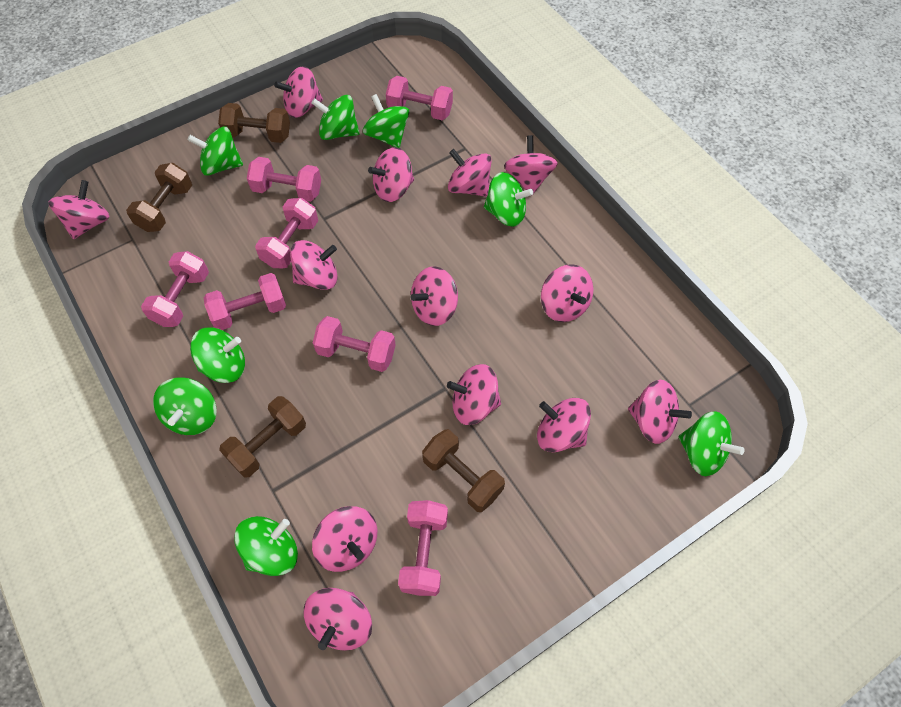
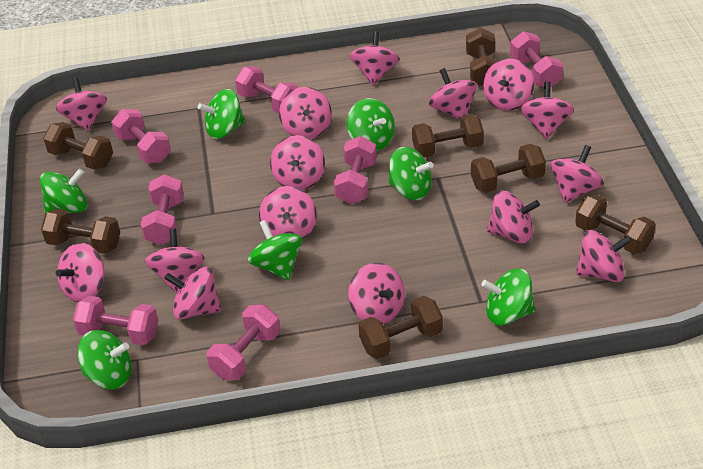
brown dumbbell: [126,163,192,232] [218,103,290,143] [219,396,306,477] [422,429,505,512] = 4 -> [41,209,120,254] [43,122,113,170] [359,296,443,359] [412,114,484,157] [466,28,498,87] [471,144,546,193] [575,194,656,254] = 7
green spinning top: [153,377,217,435] [187,127,243,176] [190,327,245,383] [234,516,298,576] [312,95,359,140] [363,94,409,148] [484,172,533,227] [678,411,744,476] = 8 -> [40,169,87,214] [78,330,131,389] [198,89,246,139] [248,220,302,280] [347,98,395,151] [388,147,433,200] [481,268,535,326] = 7
pink spinning top: [48,180,110,239] [274,66,323,118] [290,240,337,290] [304,588,372,651] [312,506,377,572] [368,147,414,202] [411,266,458,326] [447,364,501,425] [448,149,492,197] [504,135,558,196] [537,398,591,452] [541,264,593,322] [628,380,692,444] = 13 -> [56,77,107,131] [56,243,104,302] [145,229,205,293] [164,267,221,319] [259,186,317,240] [270,135,325,190] [279,87,332,139] [348,263,405,324] [350,31,399,85] [429,68,477,120] [483,59,534,111] [487,191,540,244] [520,82,574,139] [550,145,604,203] [576,230,632,282] = 15

